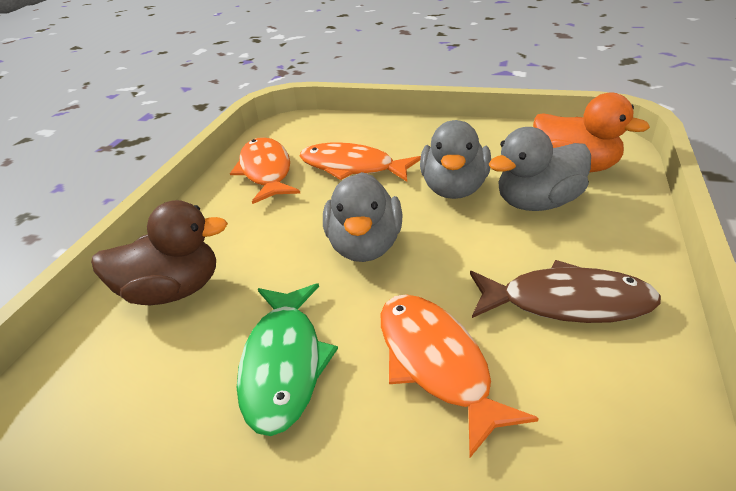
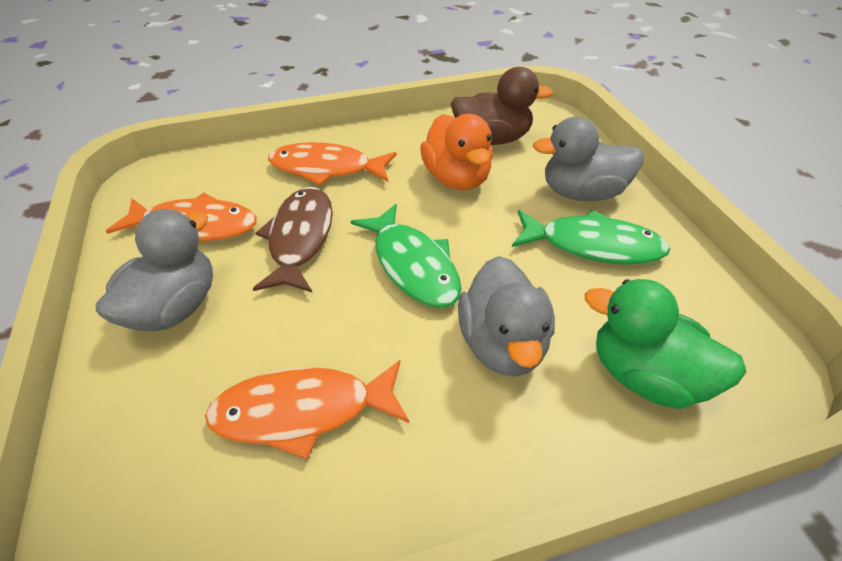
green duck: none = 0 -> [585,279,746,409] = 1
green fish: [237,283,338,436] = 1 -> [350,204,461,308] [512,210,670,264] = 2

